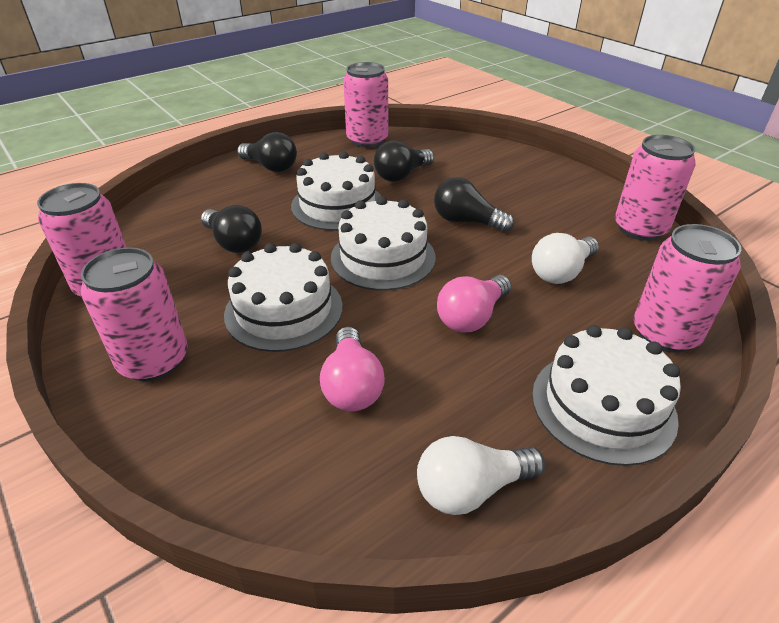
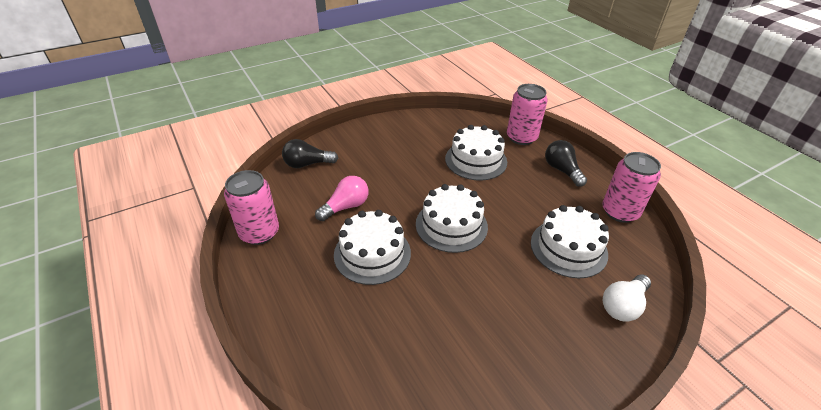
black light bulb: [201,205,262,253] [237,132,297,172] [374,141,434,182] [434,177,514,232] = 4 -> [282,139,338,168] [545,140,587,187] = 2
pink can: [37,183,127,297] [81,247,188,381] [343,62,388,148] [615,135,696,241] [634,224,741,353] = 5 -> [224,170,279,245] [507,84,548,145] [602,152,661,223] = 3
pink light bulb: [320,327,385,411] [437,275,511,332] = 2 -> [315,176,368,221] = 1
white light bulb: [417,436,545,515] [532,233,599,284] = 2 -> [603,274,651,322] = 1

